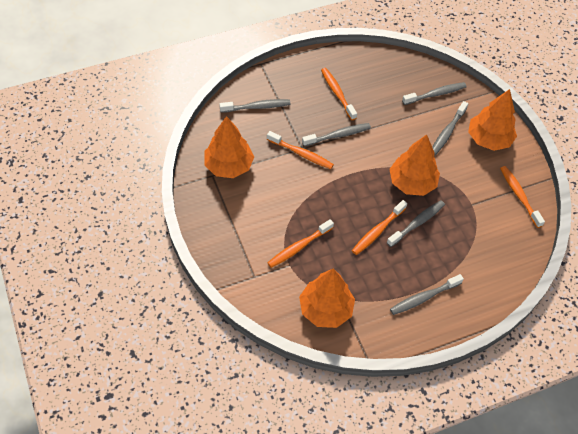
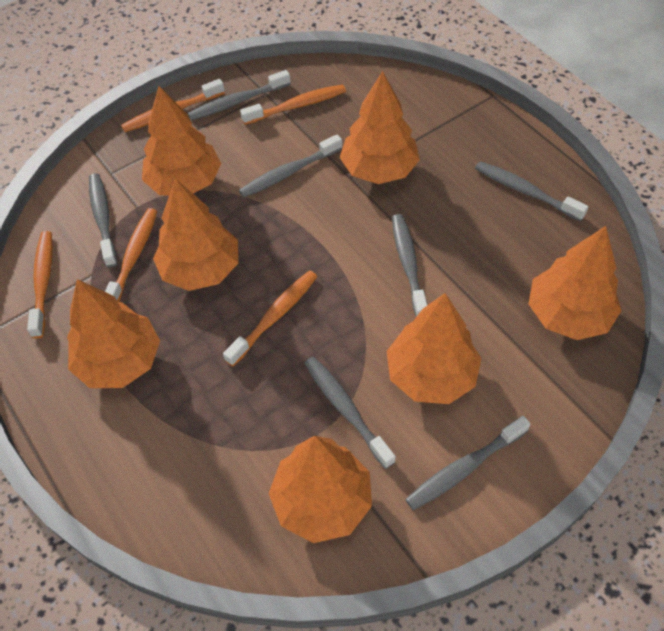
grey toothbrush: [219,99,290,113] [302,123,371,146] [387,200,445,247] [390,274,464,315] [402,82,467,105] [432,101,468,155] = 6 -> [89,173,117,267] [188,70,291,120] [239,134,342,198] [304,357,396,469] [392,214,427,317] [405,416,530,510] [475,161,589,221] = 7
orange tree: [204,116,254,178] [299,269,355,328] [389,135,440,196] [468,89,517,151] = 4 -> [67,279,160,388] [142,86,221,196] [153,178,238,291] [268,436,372,543] [340,71,420,184] [387,293,481,404] [529,226,622,340] = 7

